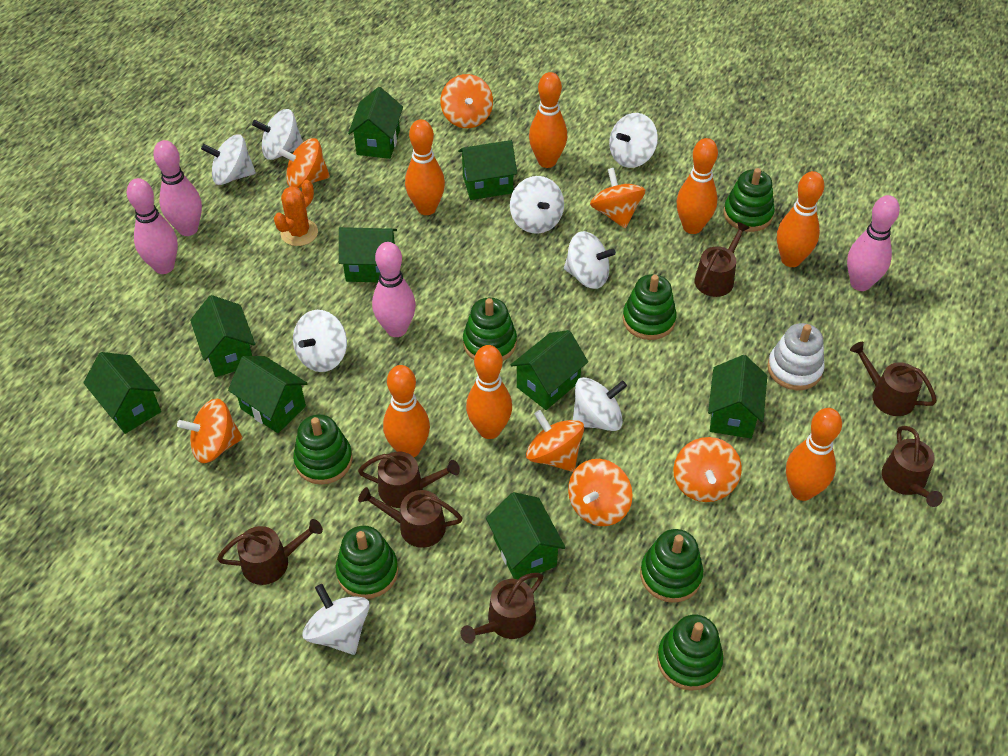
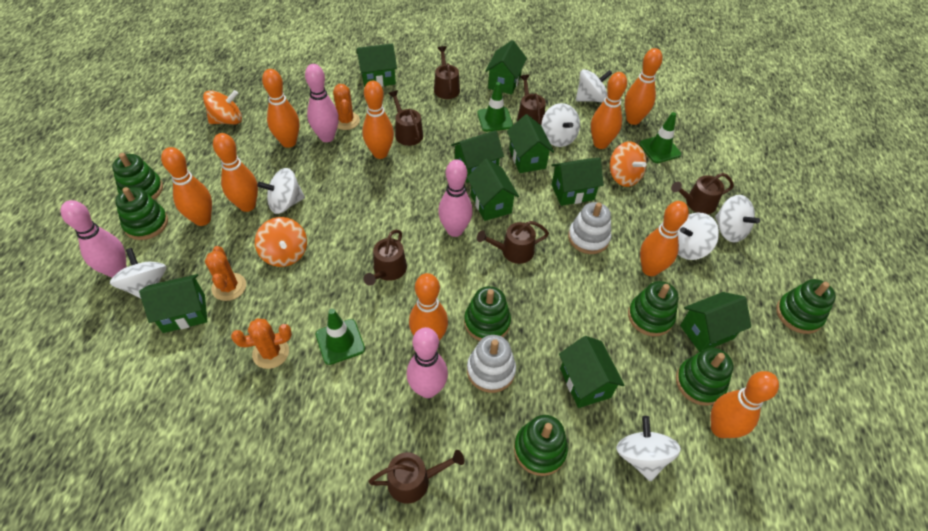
green traffic cone: none = 0 -> [316,309,365,365] [477,82,513,132] [639,112,681,163] = 3
orange bowling pin: [383,365,430,457] [405,119,445,215] [466,345,512,439] [529,72,567,168] [676,138,718,234] [777,171,824,267] [786,408,842,501] = 7 -> [161,147,212,226] [213,133,258,212] [262,69,299,148] [362,81,394,159] [409,273,448,340] [591,72,627,149] [625,48,663,125] [640,201,689,276] [710,371,779,438] = 9
orange cactus: [274,180,318,246] = 1 -> [205,246,246,301] [231,318,292,369] [333,84,360,130] = 3
orange spinning top: [177,399,243,463] [277,138,330,188] [440,74,493,128] [526,410,584,472] [568,459,633,526] [590,168,645,228] [673,437,742,502] = 7 -> [203,90,242,124] [255,217,307,267] [610,142,647,187] = 3
white spinning top: [201,134,256,185] [252,109,303,160] [293,310,347,372] [302,584,370,655] [510,176,564,234] [564,231,616,289] [573,377,627,431] [609,113,658,168] = 8 -> [110,248,166,299] [257,168,305,214] [541,103,580,147] [576,69,612,102] [616,416,681,482] [678,213,719,260] [715,195,760,242] = 7
white stacking toy: [767,323,825,390] = 1 -> [467,335,516,393] [568,202,611,254] = 2

